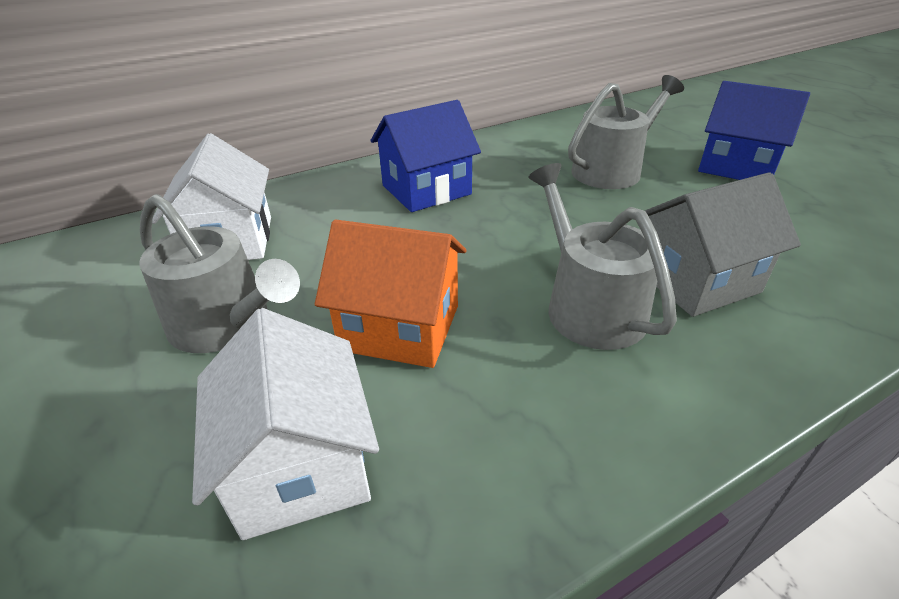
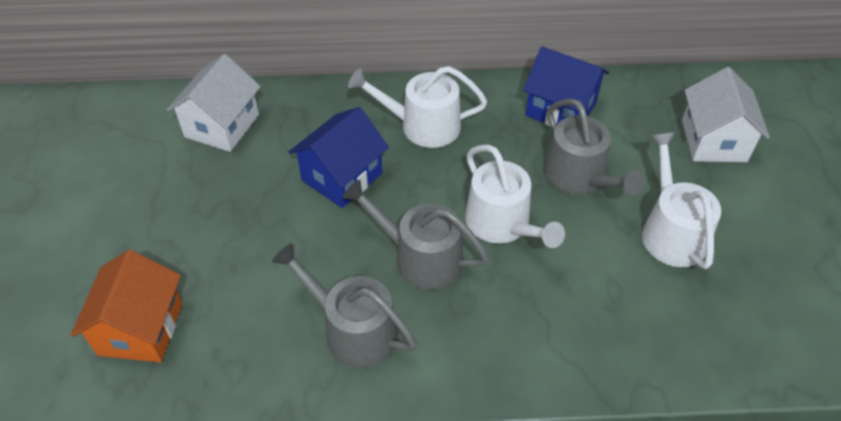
grey house: [645,172,801,317] = 1 -> none = 0
white watering can: none = 0 -> [348,66,487,148] [465,145,565,248] [642,132,721,269] = 3

